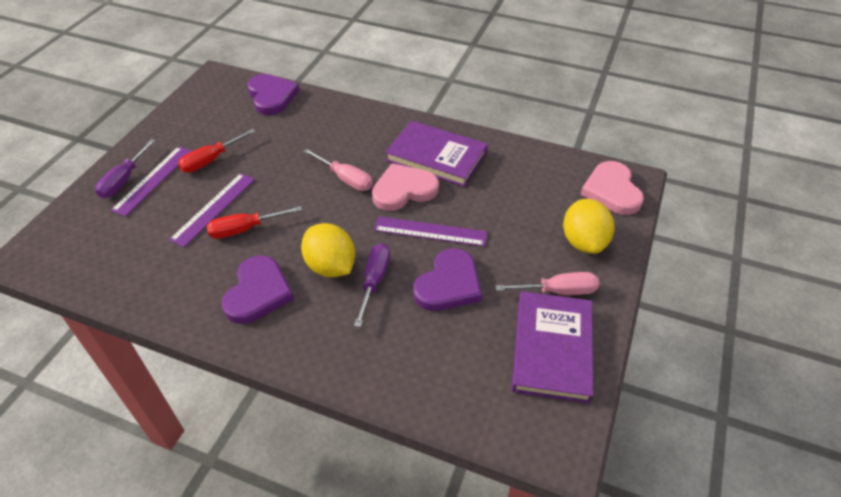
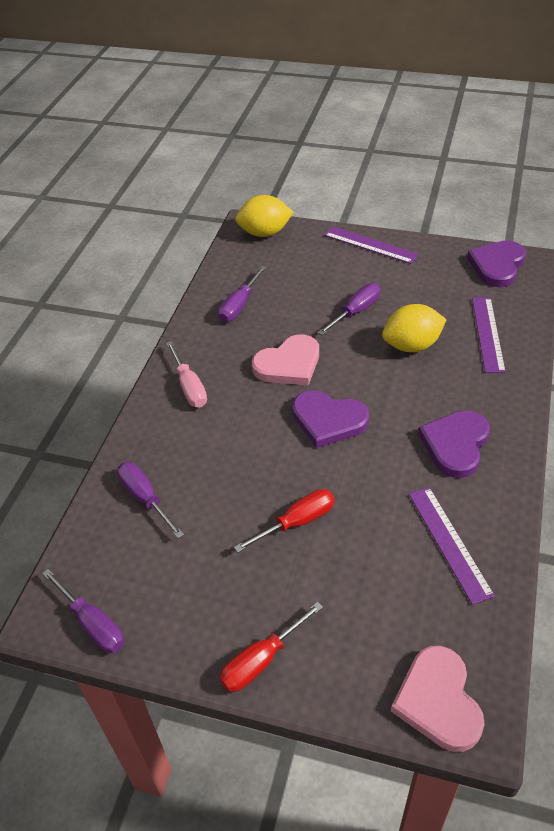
pink screwdriver: [303,149,373,191] [495,272,599,295] = 2 -> [166,341,207,407] = 1
purple book: [385,121,488,187] [512,291,593,404] = 2 -> none = 0
purple screwdriver: [95,139,156,198] [354,243,390,327] = 2 -> [42,569,124,653] [117,462,184,539] [218,266,267,322] [317,283,380,335] = 4

